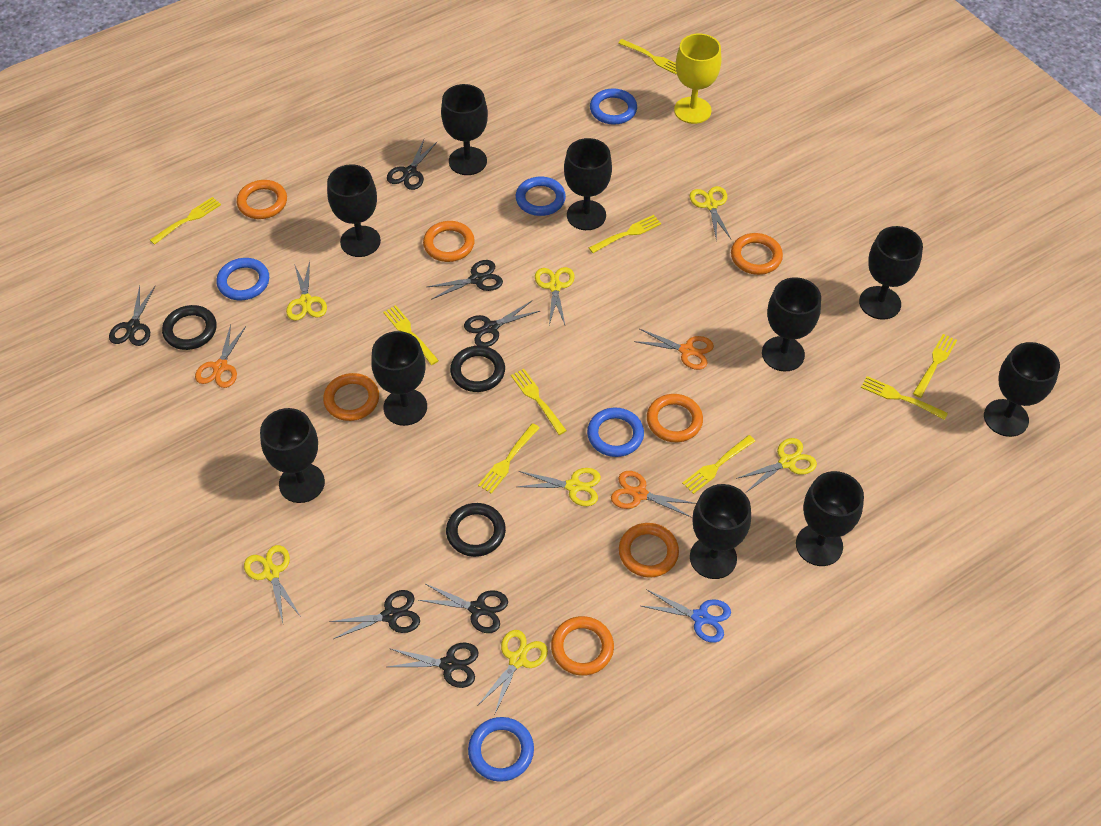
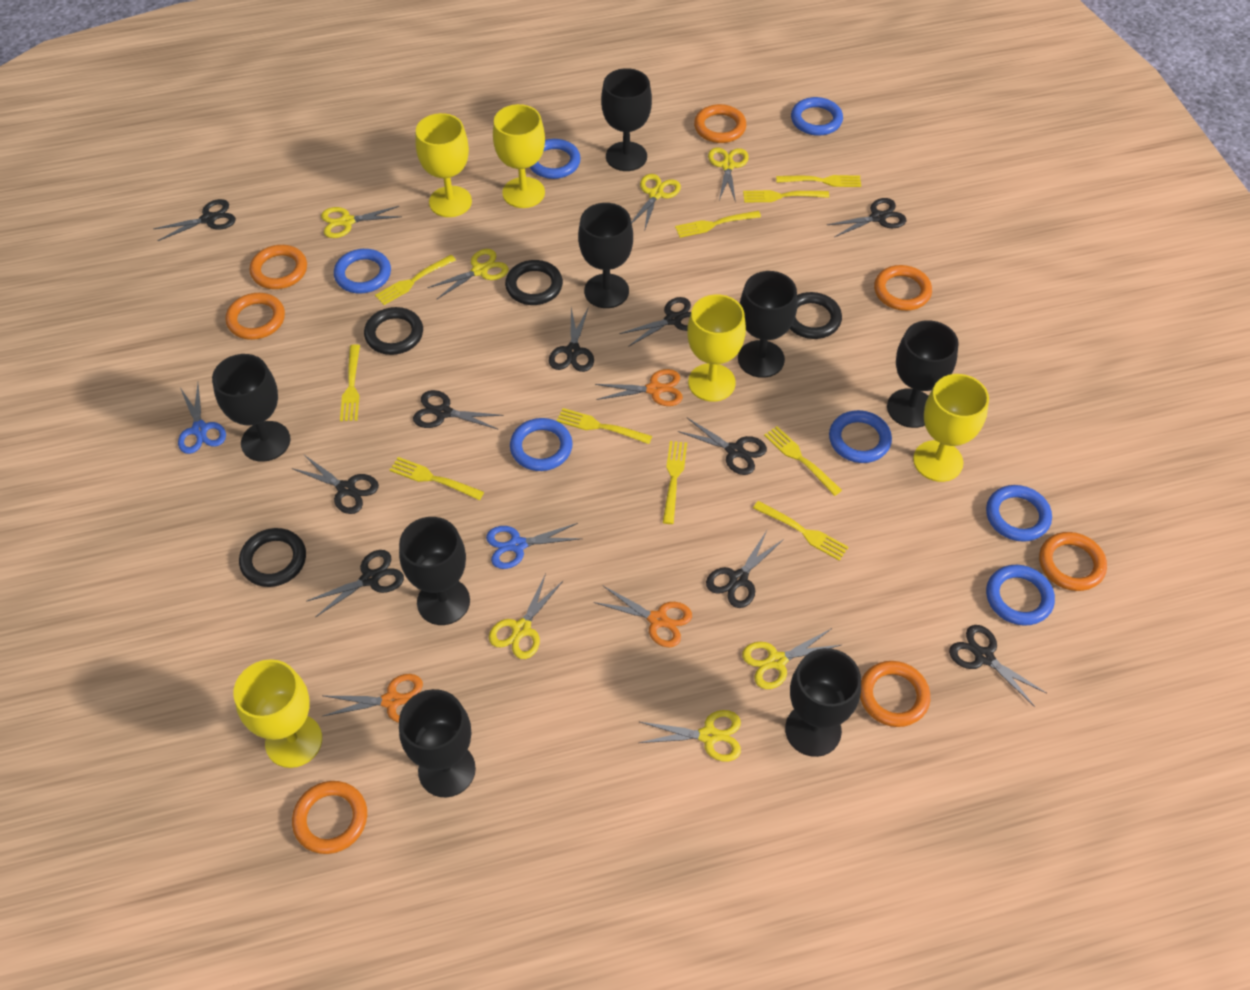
black goblet: [260,408,325,503] [327,164,381,257] [371,331,427,426] [441,84,488,175] [564,138,612,230] [690,484,751,579] [762,277,821,371] [796,471,864,566] [859,226,923,320] [984,342,1060,437] = 10 -> [212,354,291,462] [399,517,470,625] [399,689,476,797] [578,203,633,308] [601,68,652,171] [738,271,797,378] [785,648,861,757] [887,320,959,428] = 8
black ring: [162,305,217,350] [446,503,506,557] [450,346,505,392] = 3 -> [239,528,306,587] [364,307,423,355] [505,260,563,305] [790,292,842,339] = 4
black scissors: [109,286,155,346] [330,590,420,639] [387,139,437,190] [388,642,479,688] [419,584,508,633] [427,260,503,300] [464,301,540,347] = 7 -> [154,199,236,241] [291,454,379,514] [306,550,404,617] [413,390,504,430] [549,307,594,372] [619,297,691,347] [677,418,767,475] [706,531,784,608] [827,198,906,237] [949,625,1046,707] = 10
blue ring: [216,258,269,300] [468,717,534,782] [516,177,566,216] [587,408,644,457] [590,88,637,125] = 5 -> [334,249,391,293] [510,418,573,471] [530,139,581,179] [791,97,843,136] [829,410,892,463] [986,485,1052,542] [986,565,1055,626] = 7
blue scissors: [641,589,731,643] = 1 -> [178,384,226,454] [486,523,582,569] = 2
yellow fork: [150,197,221,245] [383,305,439,365] [478,423,539,493] [511,369,567,435] [589,215,661,253] [618,39,677,75] [682,435,755,494] [861,376,948,420] [913,334,957,398] = 9 -> [340,344,360,421] [375,255,456,305] [390,457,484,500] [557,408,652,444] [663,441,687,524] [675,211,761,238] [743,190,829,203] [753,501,848,561] [764,426,842,496] [776,175,861,187] = 10
yellow goblet: [674,33,721,124] = 1 -> [233,659,322,768] [415,113,472,217] [493,104,545,208] [687,294,746,402] [913,374,989,482] = 5

